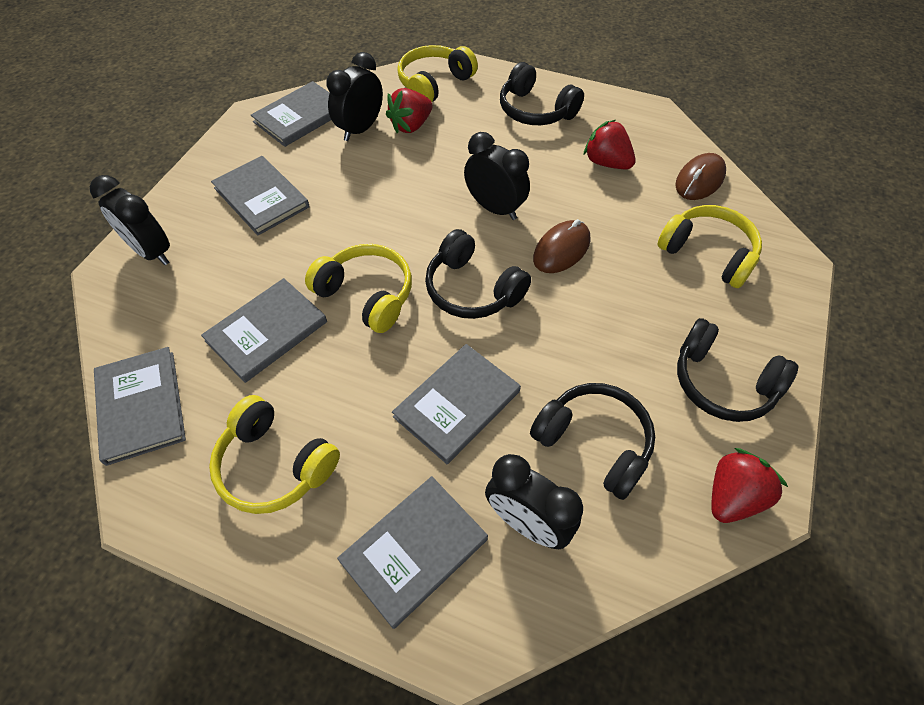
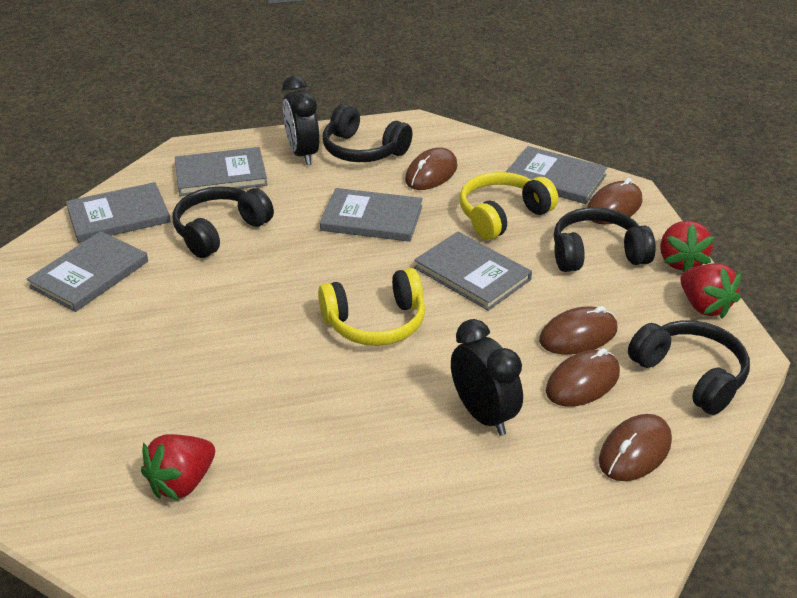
black clock: [90,175,170,265] [326,52,383,141] [464,132,530,220] [485,454,583,549] = 4 -> [282,76,320,165] [451,319,523,436] = 2
brown mouse: [533,219,590,273] [675,153,726,200] = 2 -> [405,147,458,190] [539,306,617,354] [546,348,620,407] [587,178,642,224] [599,414,672,481] = 5
yellow headphones: [209,395,340,514] [305,244,412,333] [397,45,478,102] [657,205,762,288] = 4 -> [318,268,425,346] [460,172,558,240] = 2

